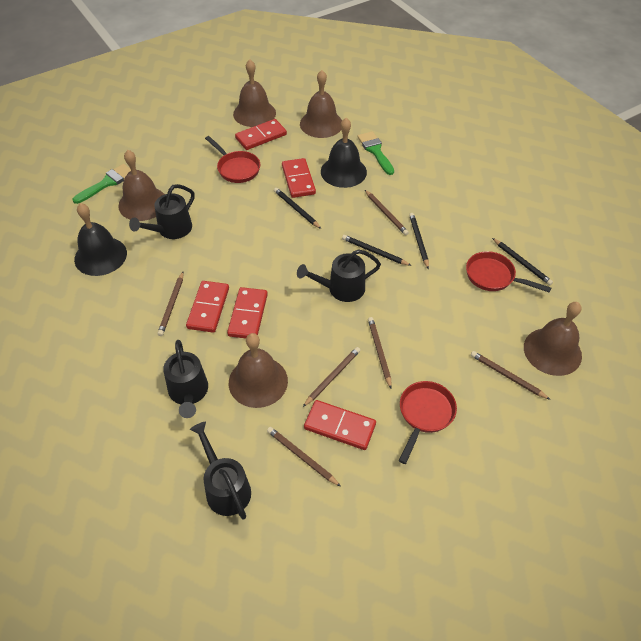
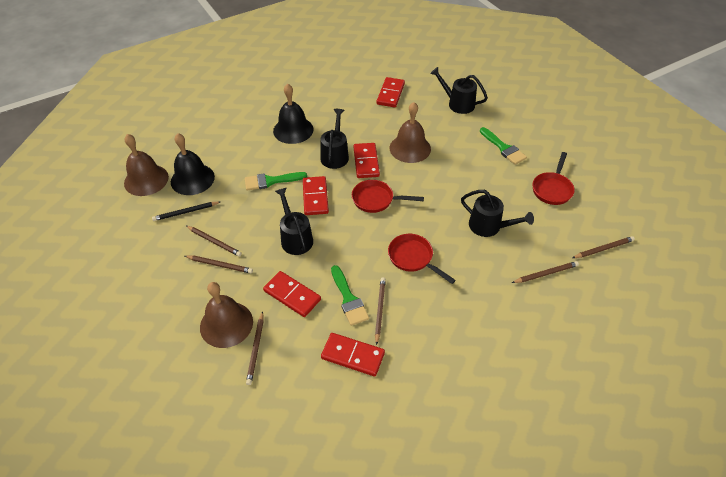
black pencil: [274,188,321,229] [342,235,411,266] [409,213,429,269] [492,238,553,285] = 4 -> [152,202,220,221] = 1
brown bell: [118,150,165,221] [229,333,288,408] [233,60,276,127] [300,70,342,138] [524,302,582,376] = 5 -> [124,134,169,196] [200,282,253,348] [390,102,431,163] = 3
green brush: [72,164,131,204] [357,131,394,175] = 2 -> [245,172,307,191] [331,265,369,326] [480,127,527,165] = 3

